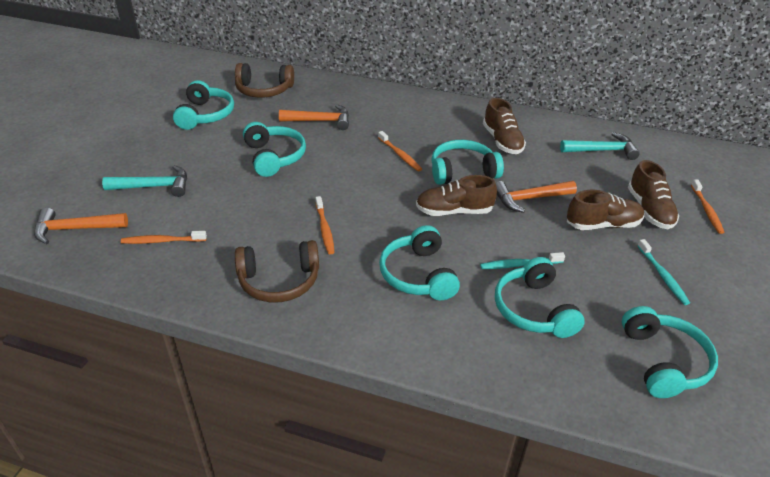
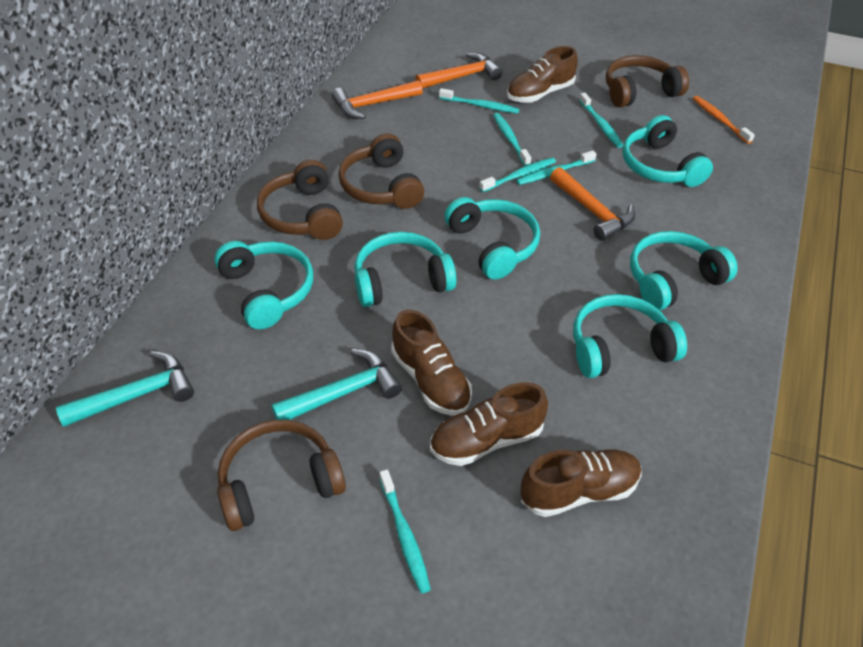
brown headphones: [235,63,294,98] [235,240,319,302] = 2 -> [217,420,346,531] [257,160,343,240] [338,133,424,209] [606,55,689,108] = 4
orange toothbrush: [121,231,207,244] [316,196,335,254] [378,131,422,171] [691,179,725,234] = 4 -> [693,96,755,144] = 1
turquoise toothbrush: [480,252,565,269] [638,239,690,305] = 2 -> [379,469,431,594] [439,88,519,114] [479,157,556,192] [493,113,531,166] [516,150,597,185] [579,93,623,148] = 6

